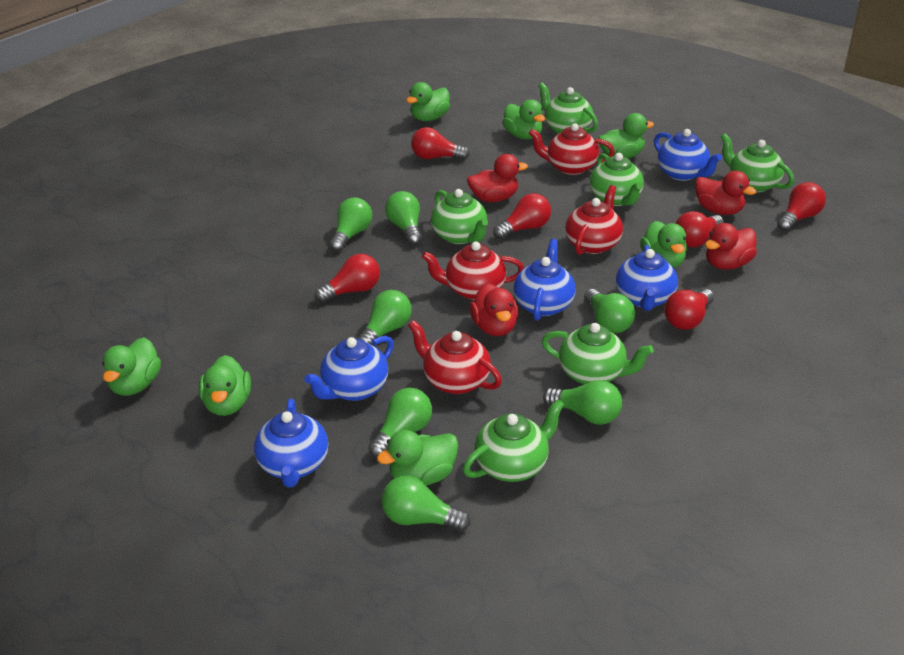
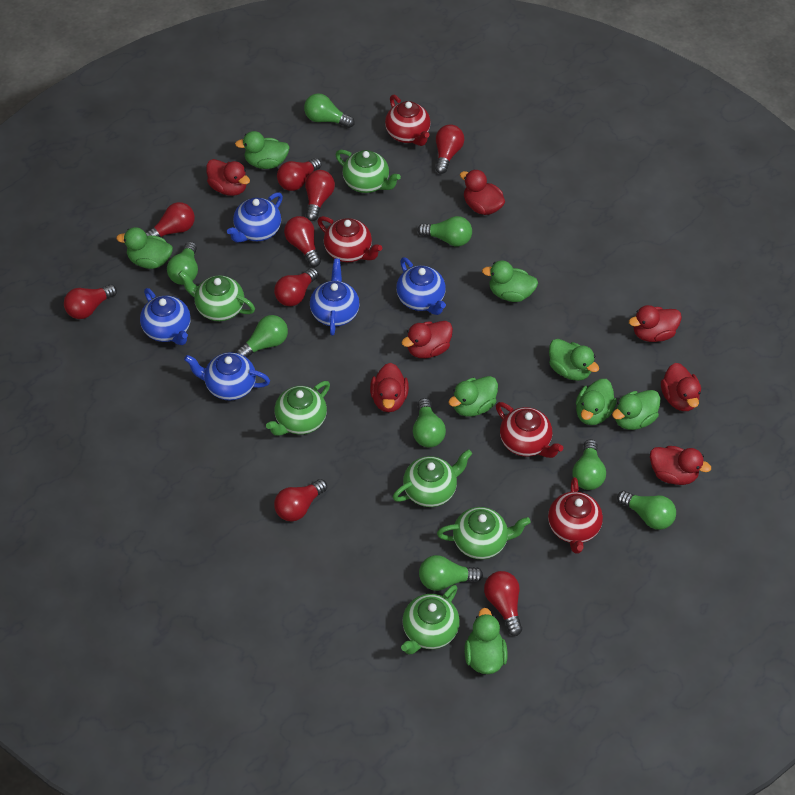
green duck: [102,337,161,396] [199,355,251,416] [377,430,458,486] [406,82,450,121] [502,99,545,139] [598,113,654,158] [640,221,687,268] = 7 -> [116,227,173,269] [235,131,290,169] [448,376,498,417] [464,608,507,674] [482,260,538,302] [549,339,599,381] [576,379,617,425] [612,390,660,430] = 8
green light bulb: [330,197,372,252] [357,290,412,345] [368,388,432,458] [382,476,471,531] [385,191,422,245] [543,380,622,425] [584,289,635,333] = 7 -> [167,242,198,285] [236,315,288,358] [304,93,355,128] [413,398,446,447] [417,216,472,246] [419,555,483,591] [573,439,606,490] [617,490,676,530] = 8
red duck: [467,154,528,202] [470,283,518,336] [695,171,757,215] [705,223,757,270] = 4 -> [206,159,250,196] [370,363,409,412] [401,321,453,358] [460,170,505,215] [629,305,682,342] [650,446,711,485] [661,363,701,411] = 7
red light bulb: [315,254,380,303] [411,127,470,160] [493,193,551,239] [664,289,714,330] [675,211,724,248] [777,182,826,231] = 6 -> [64,284,117,319] [145,202,195,237] [274,268,318,306] [274,479,327,521] [277,158,321,191] [284,216,321,267] [305,170,335,221] [435,124,464,174] [484,571,522,636] = 9

